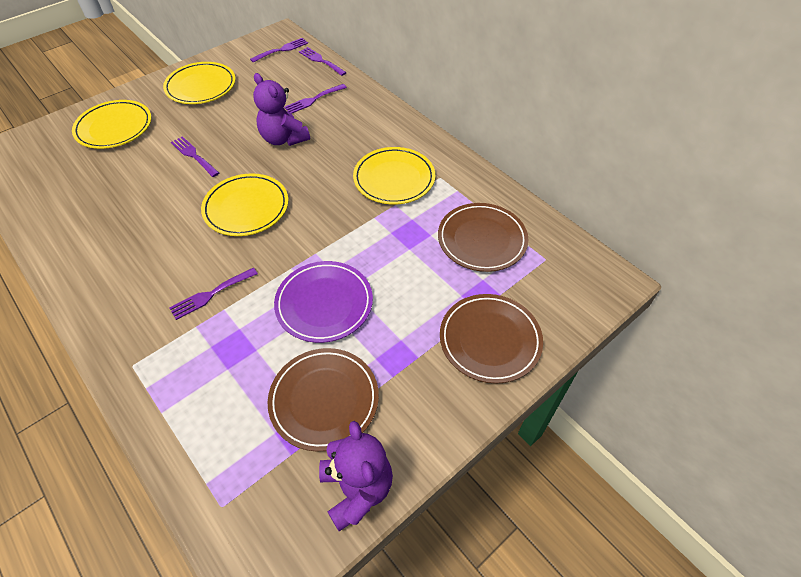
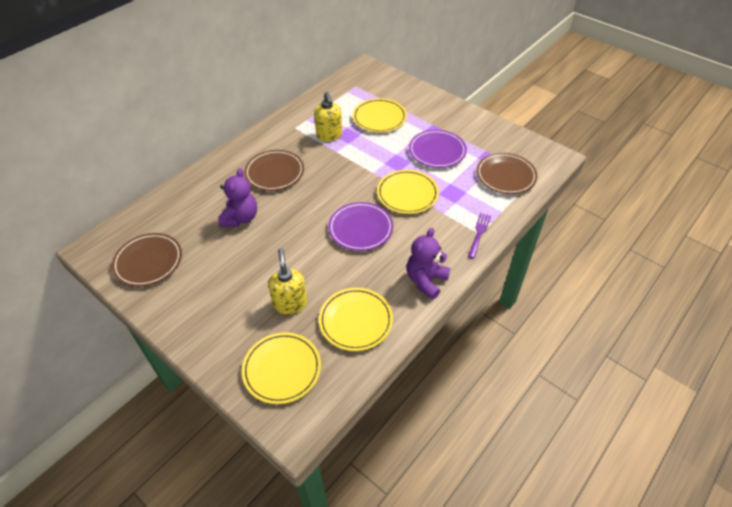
purple fork: [169,268,258,320] [171,136,219,177] [250,38,308,63] [284,84,347,114] [299,47,347,76] = 5 -> [468,213,491,259] = 1
purple plate: [274,261,373,343] = 1 -> [328,202,393,251] [409,130,467,168] = 2
yellow soap dispenser: none = 0 -> [268,248,307,315] [314,92,342,141] = 2

